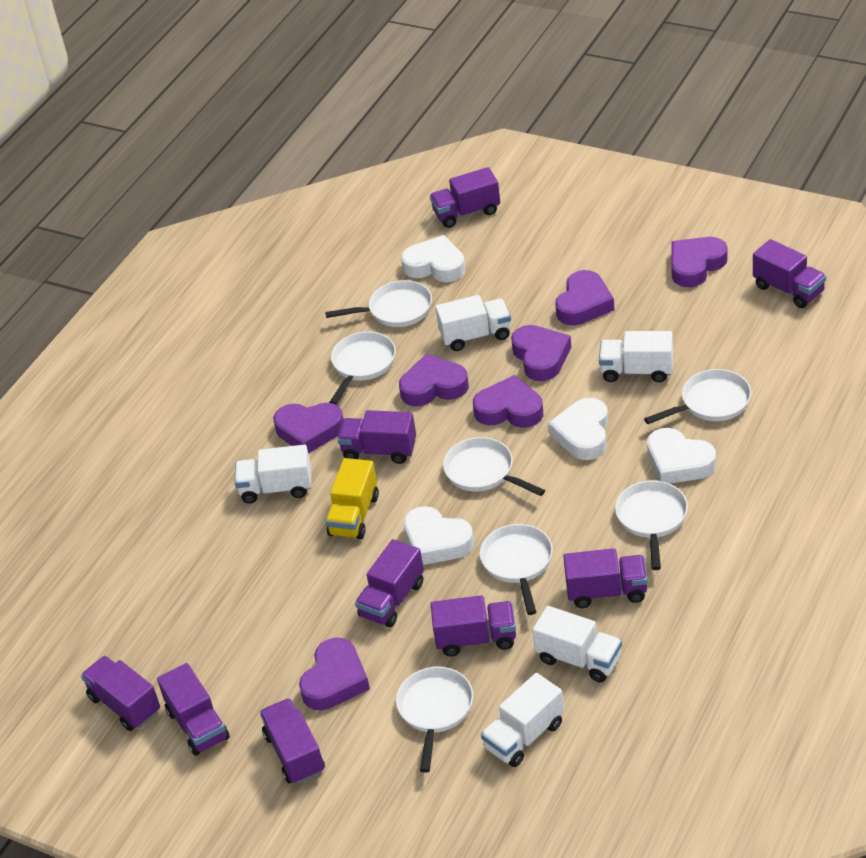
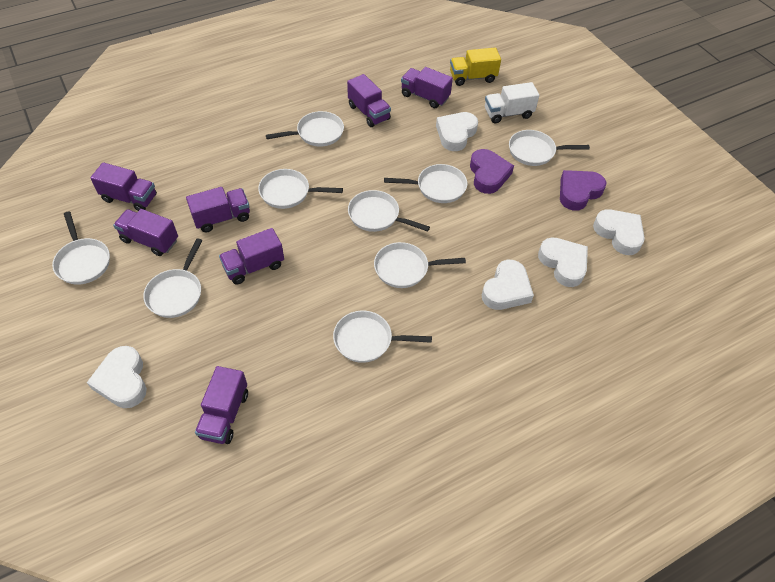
purple heart: [273,403,343,454] [299,638,370,710] [399,354,469,406] [473,375,544,428] [511,325,571,381] [555,270,615,325] [671,237,728,287] = 7 -> [470,149,514,194] [560,170,606,211] = 2
purple truck: [81,656,160,731] [157,663,230,756] [260,698,325,784] [337,410,416,464] [355,539,424,628] [430,167,500,228] [431,595,516,656] [563,548,648,608] [753,239,826,308] = 9 -> [90,162,157,211] [113,209,178,256] [186,187,250,232] [195,366,248,444] [219,228,284,284] [347,74,391,127] [401,67,453,108] = 7
white heart: [401,235,465,282] [404,506,474,565] [548,398,608,460] [647,428,716,484] = 4 -> [87,346,147,408] [436,112,478,151] [482,260,534,310] [538,237,588,287] [593,209,645,255] = 5
white pan: [325,280,432,327] [329,332,396,405] [396,667,473,773] [443,437,545,496] [480,524,553,615] [615,481,688,570] [644,369,751,424] = 7 -> [52,211,110,285] [143,238,202,318] [258,169,343,209] [266,111,344,147] [333,311,432,363] [348,190,430,232] [374,242,466,288] [384,164,467,203] [509,130,590,166] = 9
white truck: [234,445,311,504] [435,295,511,351] [481,673,564,767] [533,606,622,683] [599,331,673,382] = 5 -> [485,82,540,123] = 1

